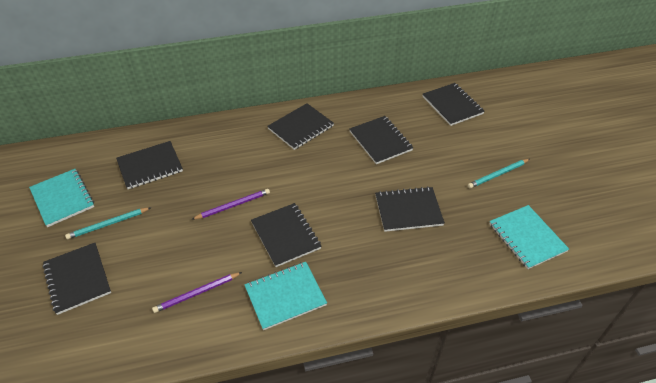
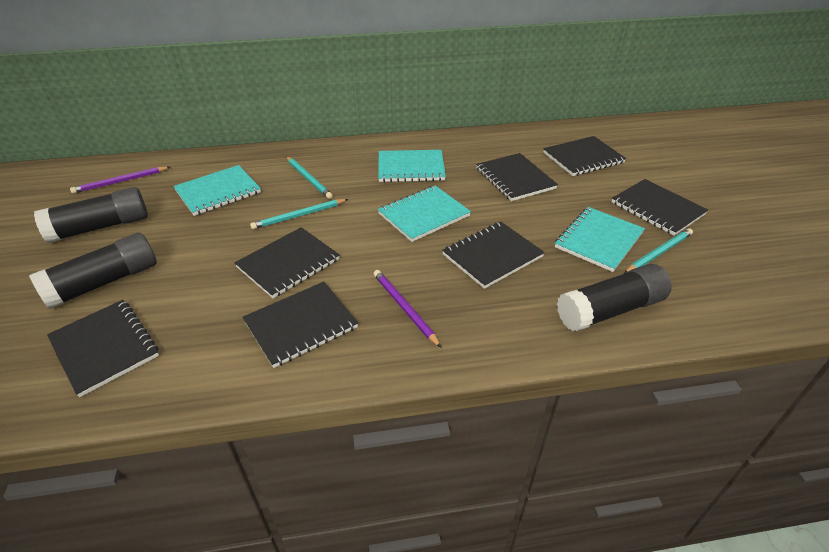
black glue stick: none = 0 -> [29,233,157,309] [34,187,148,243] [557,264,672,331] = 3
turquoise notebook: [29,169,94,227] [244,262,327,330] [489,205,569,269] = 3 -> [173,165,261,216] [378,150,446,182] [378,185,471,242] [555,207,645,272] = 4
turquoise pencil: [65,207,152,239] [468,159,530,188] = 2 -> [250,199,348,229] [286,156,333,199] [624,228,693,274] = 3

